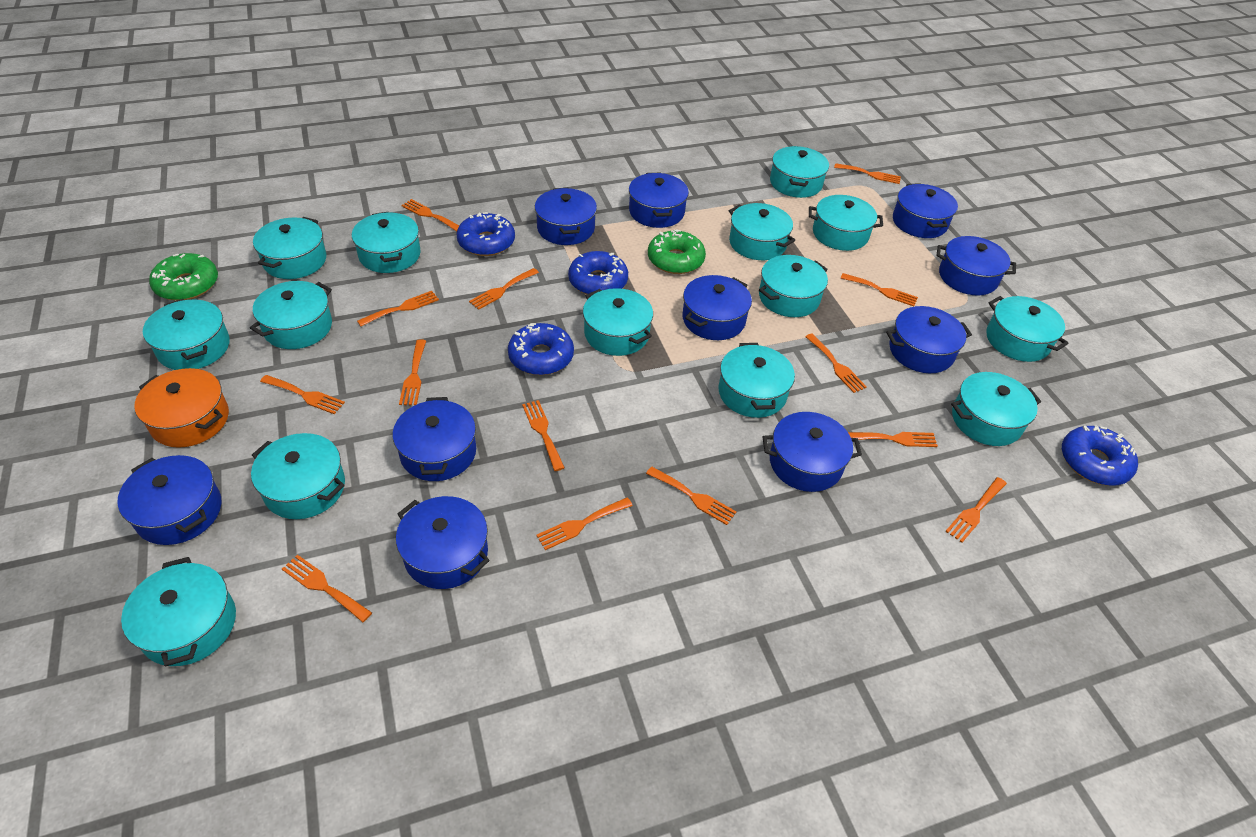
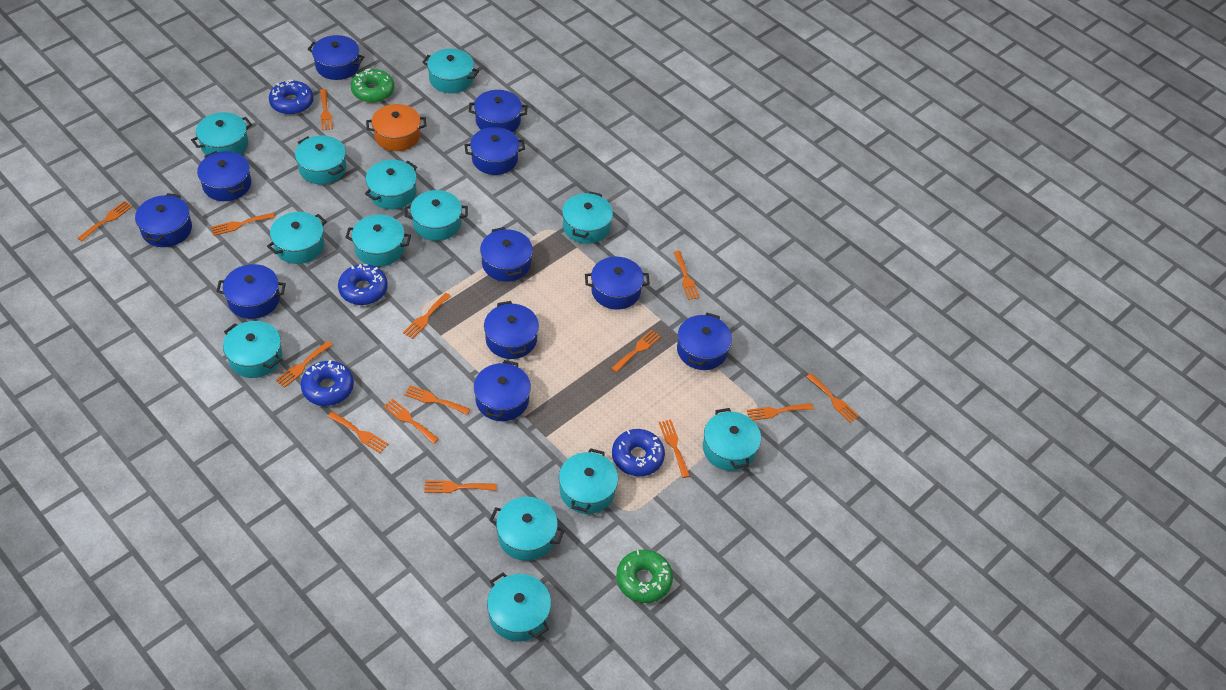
blue pot: [117,455,221,545] [392,397,476,481] [396,496,490,589] [535,188,597,245] [629,173,689,228] [682,275,752,340] [762,412,862,492] [886,306,972,373] [893,183,958,238] [936,236,1016,296] = 10 -> [135,193,192,247] [197,151,251,201] [216,264,286,319] [308,35,364,80] [464,127,525,175] [469,90,527,133] [474,360,531,421] [480,227,533,282] [484,301,539,359] [585,257,650,310] [677,313,732,370] = 11
turquoise pot: [121,557,236,666] [143,299,230,370] [250,281,332,349] [251,433,345,519] [253,217,326,279] [352,212,421,273] [583,288,653,356] [718,343,795,418] [729,203,795,260] [759,255,828,317] [770,146,829,198] [809,195,883,251] [951,372,1041,446] [986,296,1069,362] = 14 -> [191,112,252,155] [223,321,282,378] [267,212,327,264] [295,136,346,184] [345,215,411,267] [365,160,417,209] [405,190,468,241] [422,48,479,93] [487,572,551,642] [489,497,565,561] [559,448,618,514] [562,191,613,244] [703,408,761,471] = 13

